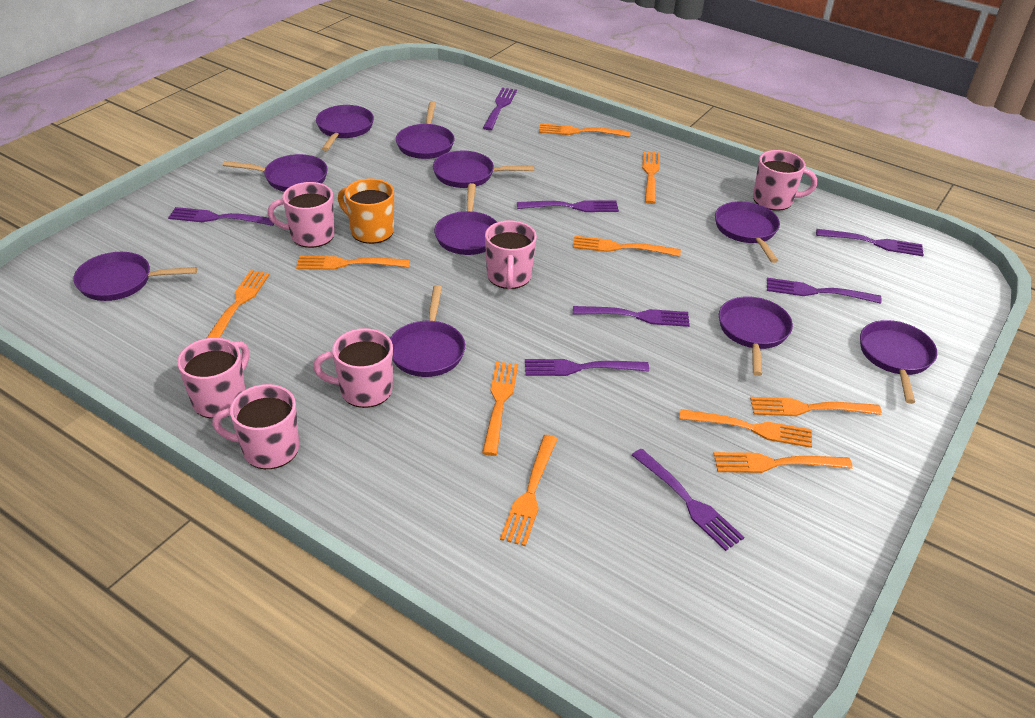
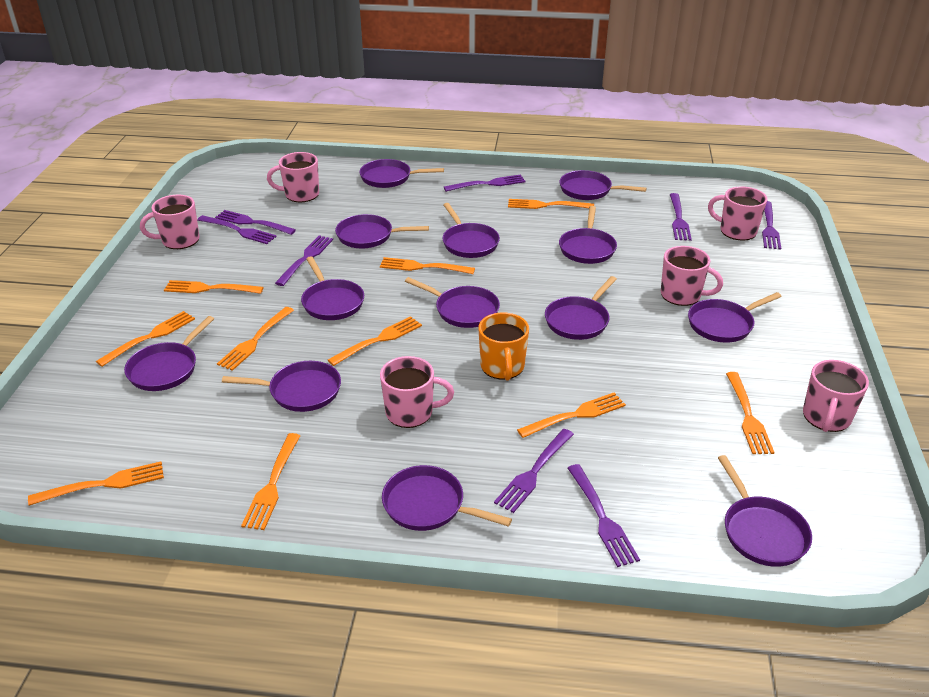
purple pan: [73,252,197,301] [223,154,328,192] [316,105,374,151] [390,285,465,377] [396,101,454,159] [433,151,534,188] [434,183,497,255] [715,201,780,263] [719,296,793,376] [860,320,937,404] = 10 -> [124,316,214,391] [222,361,341,412] [301,256,364,320] [335,214,429,248] [359,159,444,188] [382,465,512,531] [405,277,500,328] [442,203,500,258] [545,276,617,340] [559,170,647,200] [559,206,617,264] [688,292,782,343] [718,455,812,567] = 13

